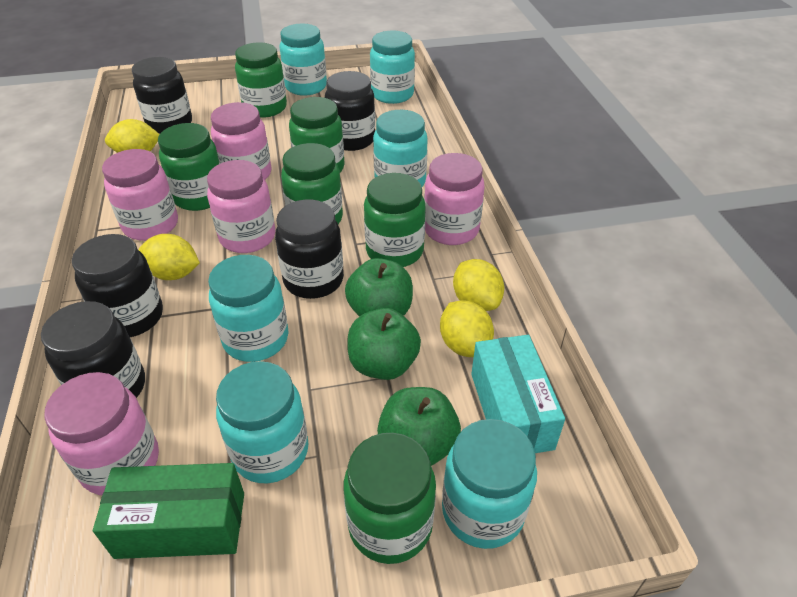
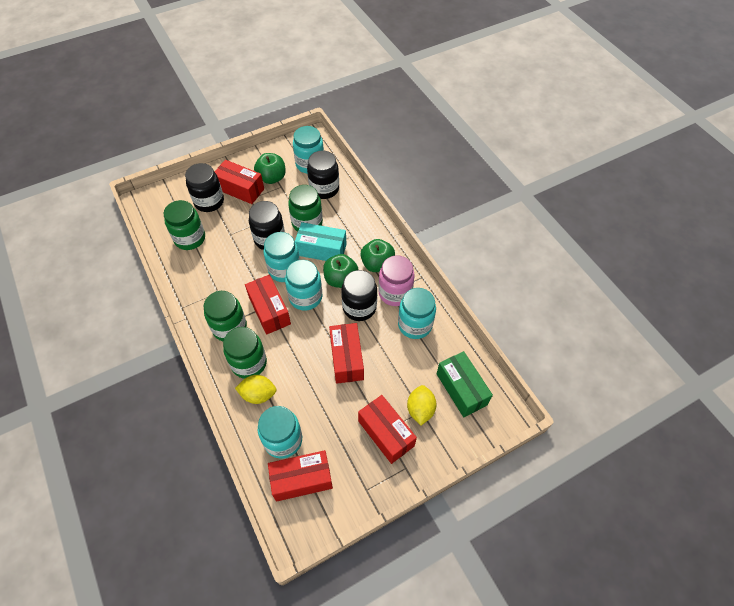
black jar: [41,301,145,398] [72,234,163,337] [132,57,192,134] [275,200,344,299] [325,71,375,151] = 5 -> [185,163,224,212] [249,201,285,250] [307,151,339,199] [341,270,377,321] = 4
green jar: [158,123,220,211] [235,43,287,118] [281,143,343,224] [289,97,345,172] [343,433,436,564] [364,173,426,267] = 6 -> [163,200,205,250] [204,291,247,341] [223,327,267,379] [288,185,323,232] = 4
pink jar: [44,372,159,495] [102,149,178,241] [207,160,275,253] [211,102,271,179] [424,153,485,245] = 5 -> [378,255,415,306] = 1
red box: none = 0 -> [215,160,264,204] [245,275,291,335] [268,450,333,502] [329,323,364,384] [358,395,417,464] = 5
turquoise jar: [208,255,289,362] [216,361,309,483] [280,24,327,95] [370,31,415,104] [373,110,428,187] [442,419,537,549] = 6 -> [258,406,302,459] [264,232,300,282] [285,260,322,311] [293,126,324,174] [398,288,436,339] = 5
yellow lemon: [105,119,160,153] [138,234,200,280] [440,300,494,357] [453,259,504,311] = 4 -> [235,375,277,404] [407,385,437,425] = 2

